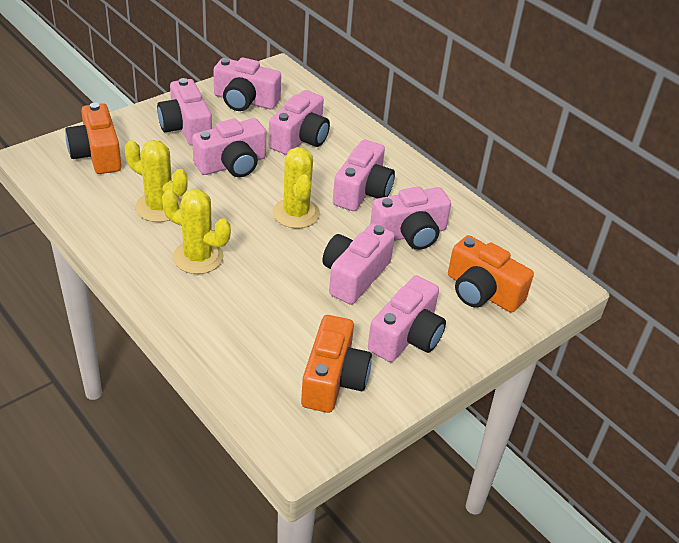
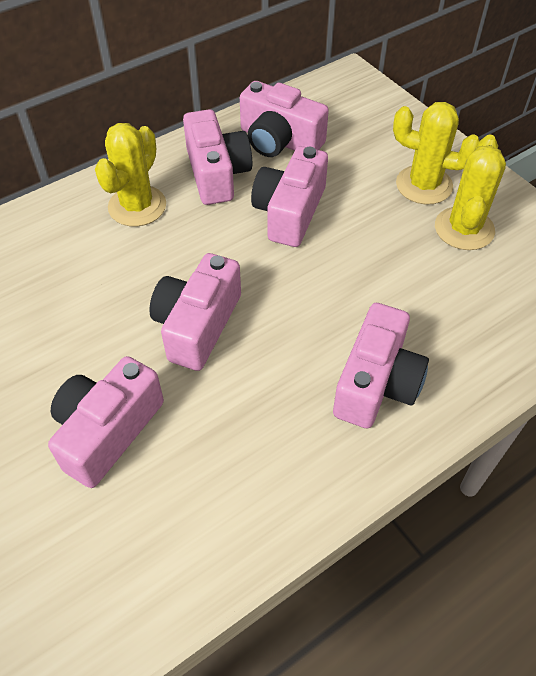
orange camera: [65,103,122,174] [301,315,372,413] [448,235,534,313] = 3 -> none = 0
pink camera: [157,78,212,146] [192,118,266,177] [213,57,281,111] [269,90,330,155] [322,223,395,305] [333,140,395,211] [368,275,446,362] [370,186,451,250] = 8 -> [48,356,164,488] [149,253,241,371] [183,109,252,205] [240,81,329,157] [251,146,328,247] [333,303,429,428] = 6

